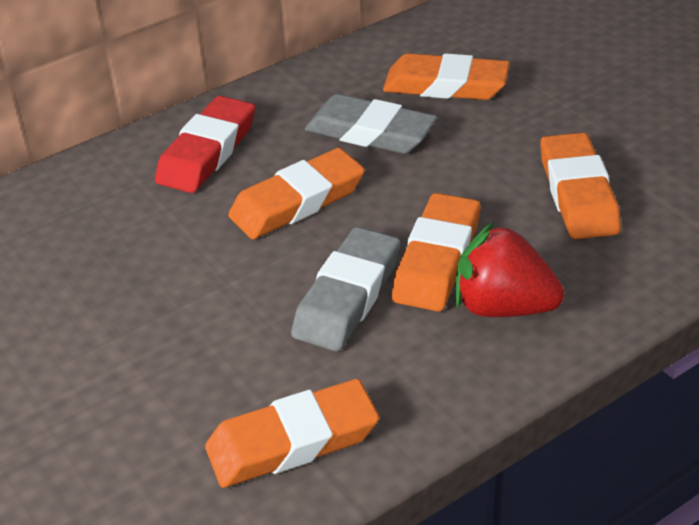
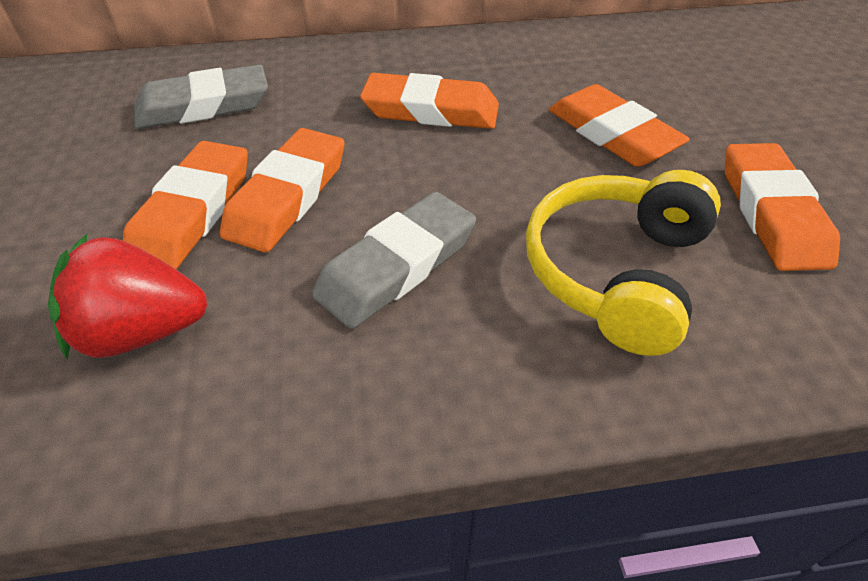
red eraser: [155,96,255,193] = 1 -> none = 0
yellow headphones: none = 0 -> [526,170,721,356] = 1

